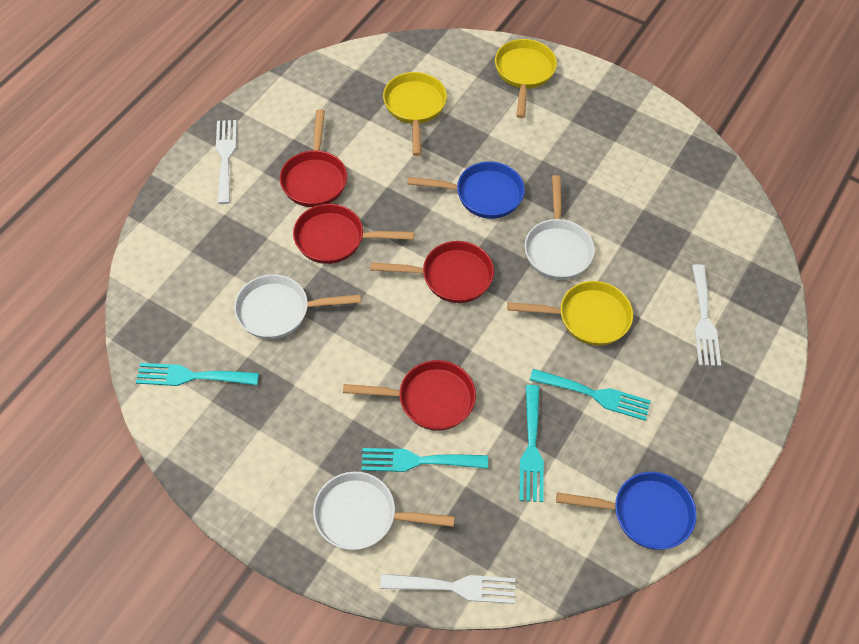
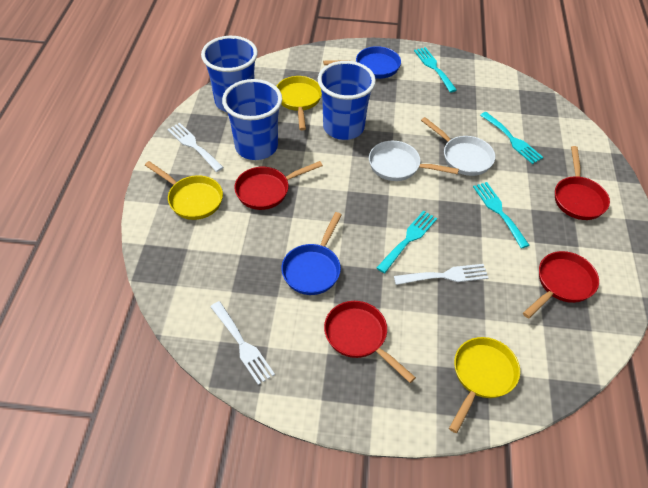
blue cup: none = 0 -> [201,36,258,112] [222,79,282,160] [318,61,376,140] = 3
white pan: [234,274,361,339] [313,472,455,550] [525,175,595,280] = 3 -> [369,141,459,181] [421,117,495,176] = 2

